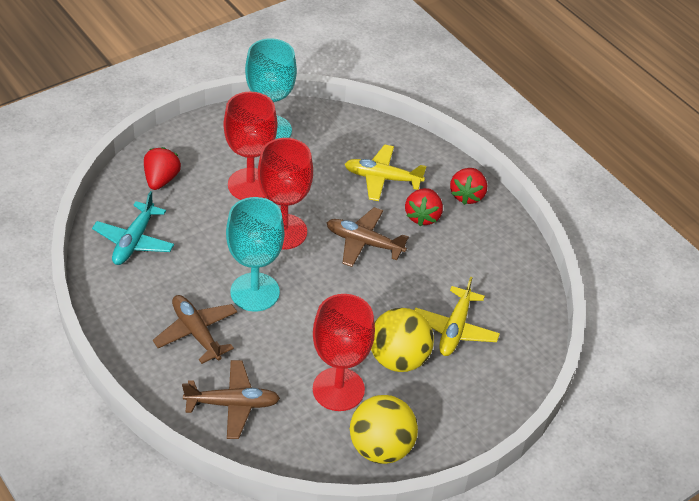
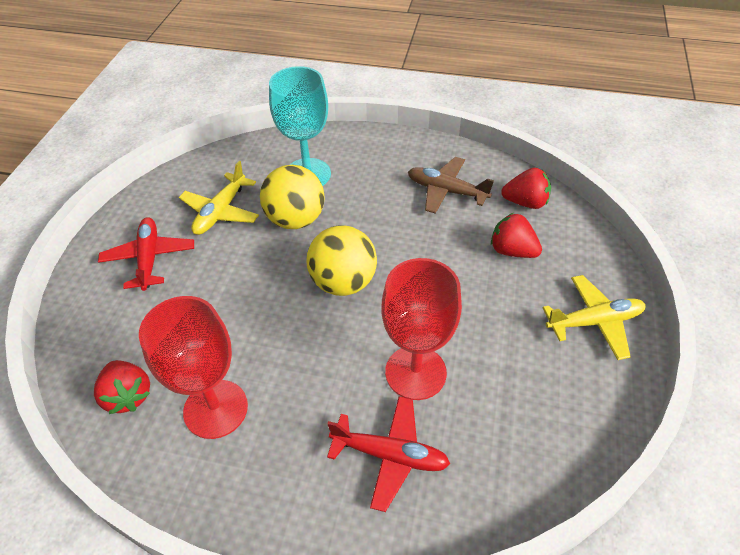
brown plane: [153,295,237,364] [182,360,280,439] [327,207,409,267] = 3 -> [408,157,494,214] = 1
red goblet: [224,92,277,200] [258,138,313,250] [313,294,375,411] = 3 -> [139,296,248,439] [381,258,462,400] = 2
red plane: none = 0 -> [98,217,194,291] [327,396,450,512] = 2
turquoise goblet: [226,197,284,312] [245,38,297,139] = 2 -> [269,66,331,186] = 1
turquoise plane: [92,191,174,265] = 1 -> none = 0

